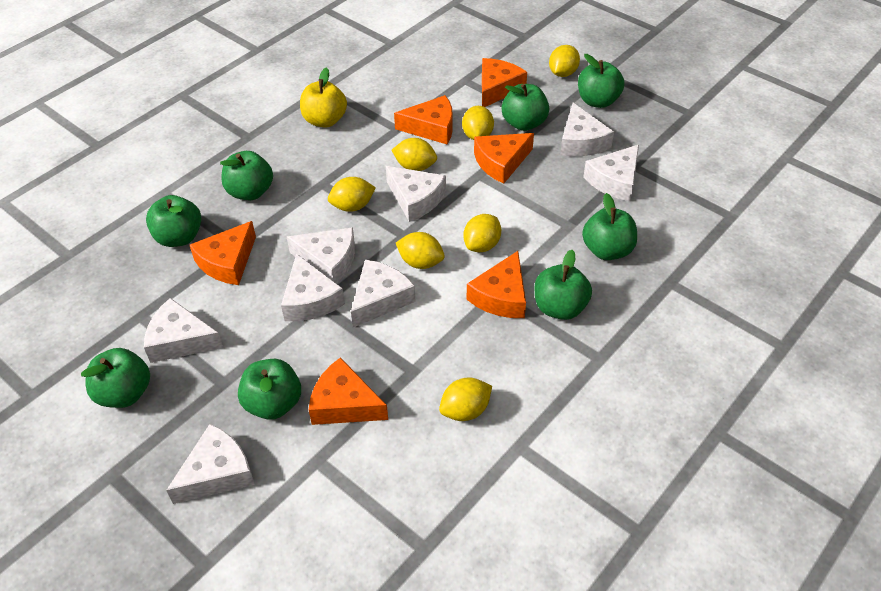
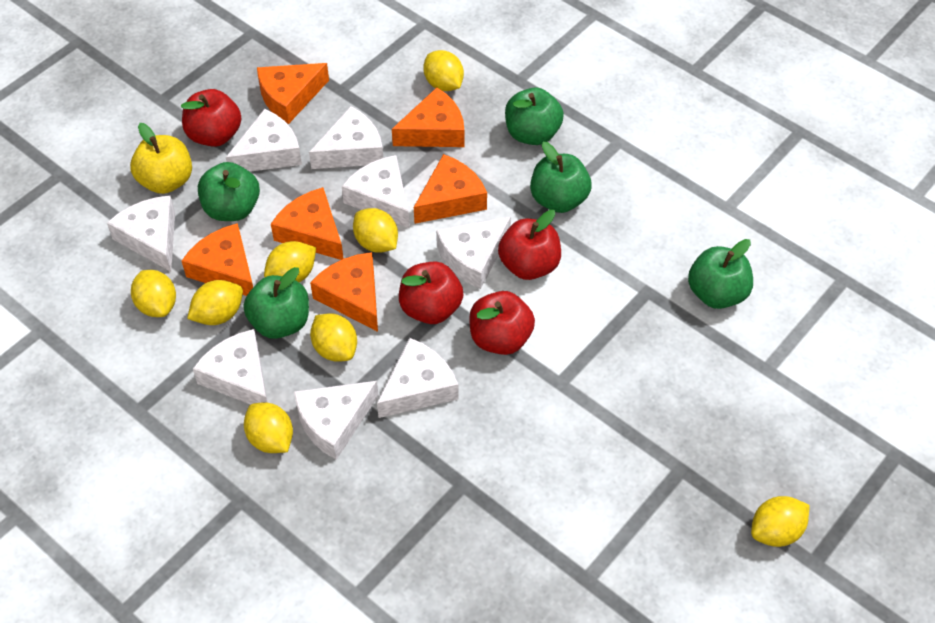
green apple: [81,348,150,408] [146,195,201,247] [220,151,273,200] [238,359,301,420] [502,84,549,131] [535,250,592,320] [578,54,625,108] [582,193,637,260] = 8 -> [198,162,260,221] [244,267,309,339] [505,87,564,145] [530,142,592,213] [688,239,753,309] = 5
red apple: none = 0 -> [181,89,241,147] [399,262,463,324] [469,291,535,355] [498,210,561,280] = 4
yellow lemon: [328,177,376,212] [392,138,437,171] [396,232,445,269] [439,378,492,421] [462,106,494,140] [463,214,501,252] [549,45,580,77] = 7 -> [131,270,176,317] [187,280,243,325] [244,402,293,453] [264,241,316,282] [310,314,357,362] [353,208,398,253] [423,50,464,91] [751,496,810,547] = 8

